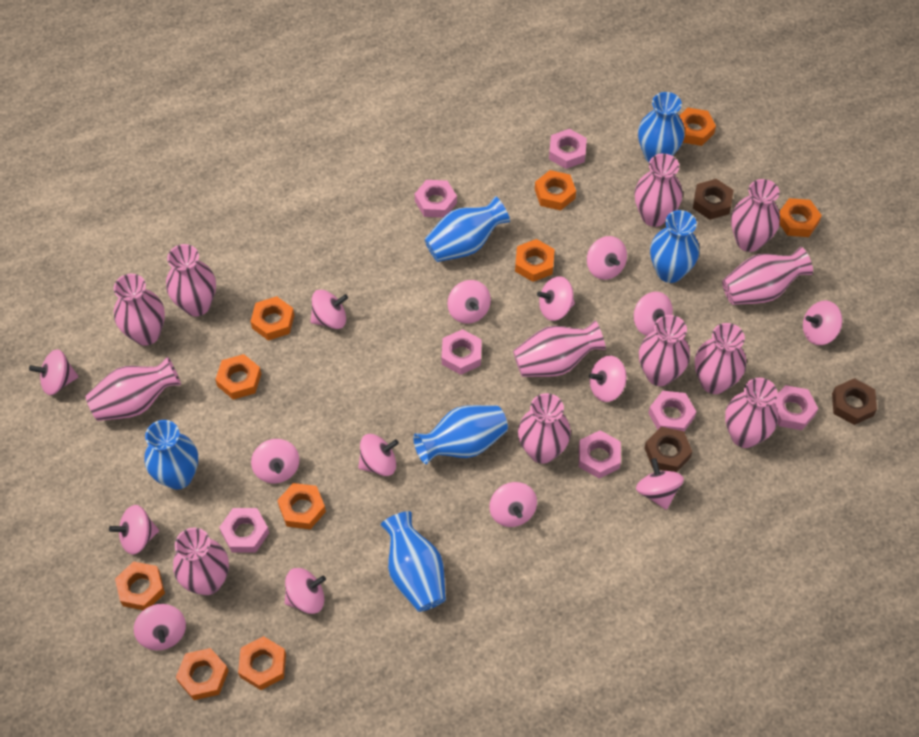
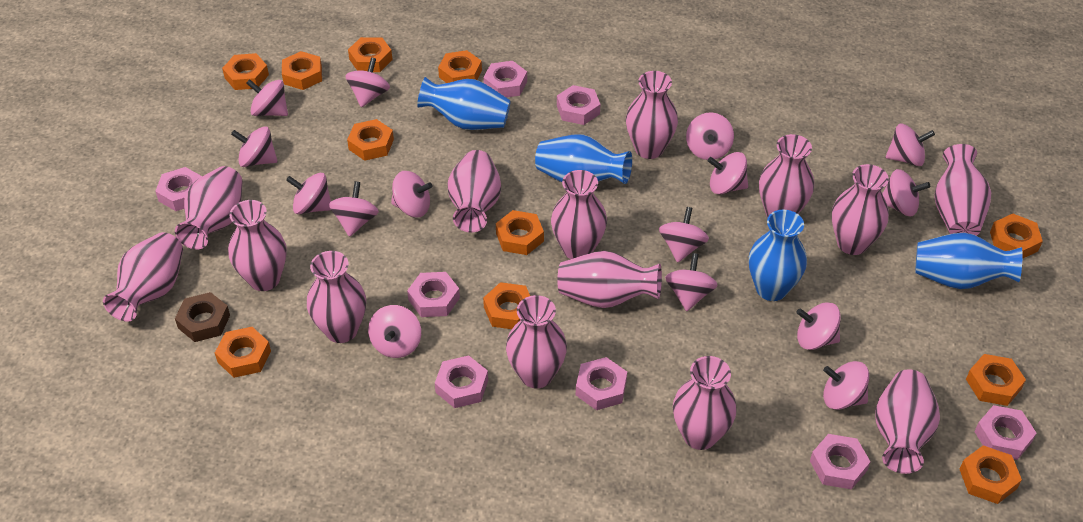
blue vase: [144,420,198,490] [381,511,446,612] [413,405,508,464] [424,196,510,262] [638,92,685,162] [650,210,699,283] = 6 -> [417,77,511,130] [535,134,632,184] [749,209,807,301] [915,233,1023,289] = 4
brown nut: [644,427,693,472] [693,179,733,220] [832,378,877,425] = 3 -> [175,292,230,342] = 1
orange nut: [115,561,165,610] [176,648,229,700] [215,354,261,400] [238,636,286,690] [250,296,294,341] [277,483,326,529] [515,239,555,282] [535,170,576,210] [679,108,716,146] [779,198,822,237] = 10 -> [215,327,271,378] [222,53,269,90] [282,51,322,90] [347,119,394,161] [348,37,393,72] [438,50,482,83] [483,282,530,329] [496,210,544,255] [960,445,1022,504] [966,354,1026,406] [990,214,1043,259] = 11
pink nut: [219,508,269,553] [415,180,457,218] [442,329,482,375] [549,129,587,169] [579,430,621,478] [648,391,696,431] [774,385,818,430] = 7 -> [155,167,202,211] [407,272,460,317] [435,355,488,408] [483,61,527,97] [557,85,600,125] [576,357,627,410] [810,434,871,489] [974,405,1037,460] = 8
pink vase: [86,356,181,421] [114,274,165,346] [166,244,216,316] [173,528,229,595] [513,320,606,377] [518,393,571,464] [634,154,682,227] [639,315,690,386] [695,323,746,394] [722,247,813,305] [725,378,778,448] [731,179,780,252] = 12 -> [103,232,183,321] [175,166,243,249] [228,200,287,291] [307,251,366,343] [447,150,501,233] [506,295,567,388] [551,170,607,259] [557,251,662,308] [626,71,678,159] [673,356,736,450] [759,134,814,217] [832,164,889,255] [875,369,940,474] [934,144,991,236] = 14

